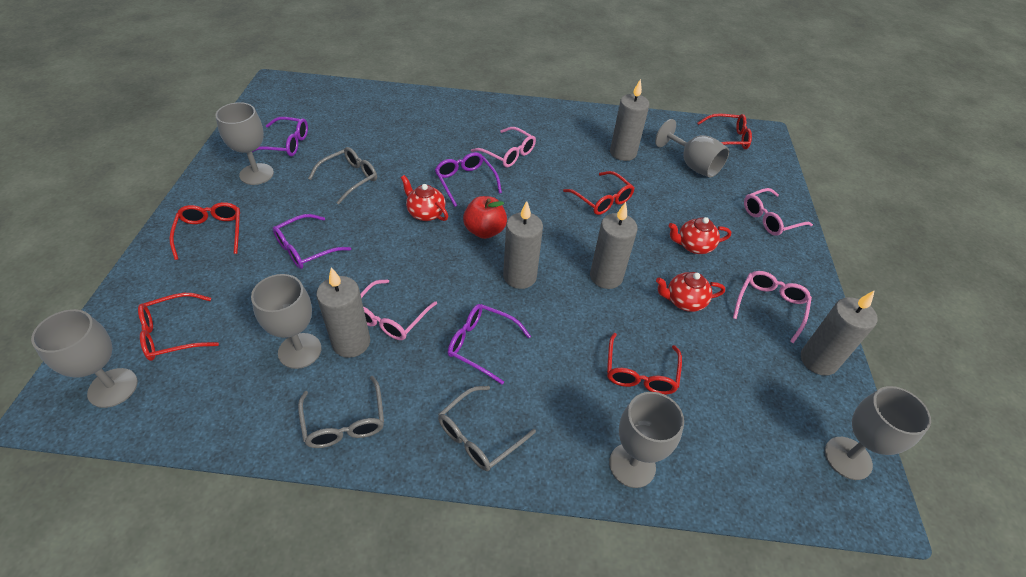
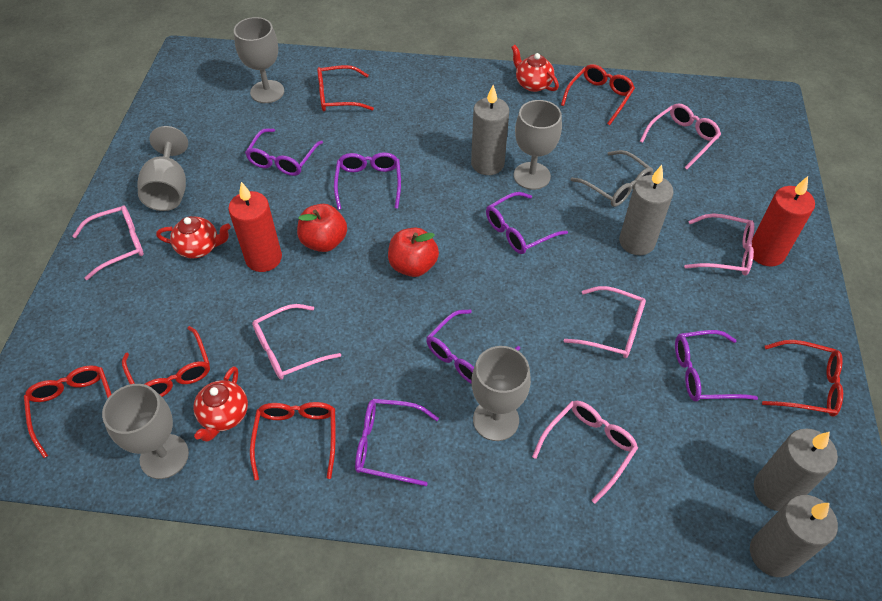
grey candle: [316,267,370,358] [503,201,543,289] [590,202,638,289] [610,79,650,161] [801,290,878,376] = 5 -> [471,85,509,175] [619,165,674,255] [750,495,838,577] [754,428,838,511] = 4
grey glasses: [298,376,384,448] [308,147,377,205] [438,386,536,471] = 3 -> [571,150,653,207] = 1
grey goblet: [31,309,138,408] [215,102,274,185] [251,274,322,369] [609,392,684,488] [655,119,729,178] [825,386,931,480] = 6 -> [102,384,189,479] [137,126,188,211] [234,17,284,103] [471,346,531,441] [514,100,562,190] = 5
pink glasses: [361,279,437,340] [471,127,536,167] [733,271,812,343] [744,188,813,235] = 4 -> [72,205,144,280] [252,304,341,380] [532,401,638,504] [563,286,646,358] [640,103,721,170] [684,213,754,276] = 6
purple glasses: [252,117,308,156] [273,214,351,269] [435,152,502,207] [448,304,531,384] = 4 -> [245,128,323,176] [334,152,401,210] [355,399,439,486] [426,310,520,383] [486,192,568,254] [675,330,758,402] = 6
red apple: [463,196,507,239] = 1 -> [297,204,347,252] [388,227,439,277] = 2
red candle: none = 0 -> [228,182,282,272] [752,176,815,267] = 2
red glasses: [138,293,219,361] [169,202,240,260] [563,171,635,215] [607,333,682,395] [697,114,752,149] = 5 -> [24,365,111,458] [122,326,210,397] [250,402,336,480] [317,65,374,111] [561,64,635,125] [762,340,843,417] = 6

